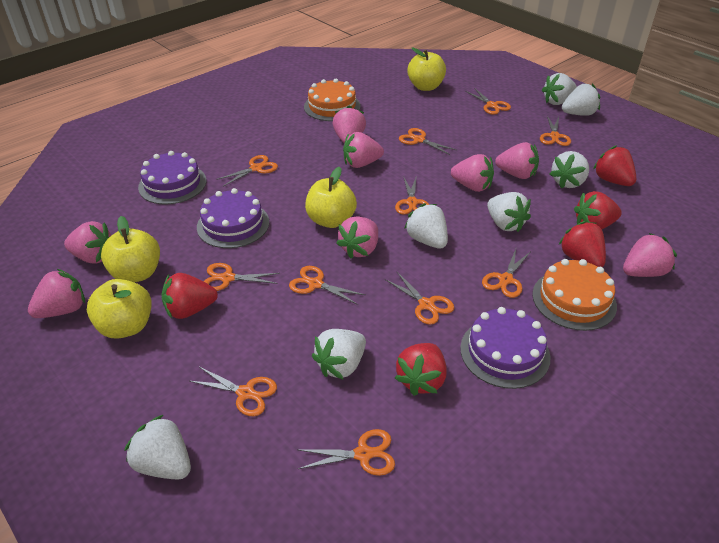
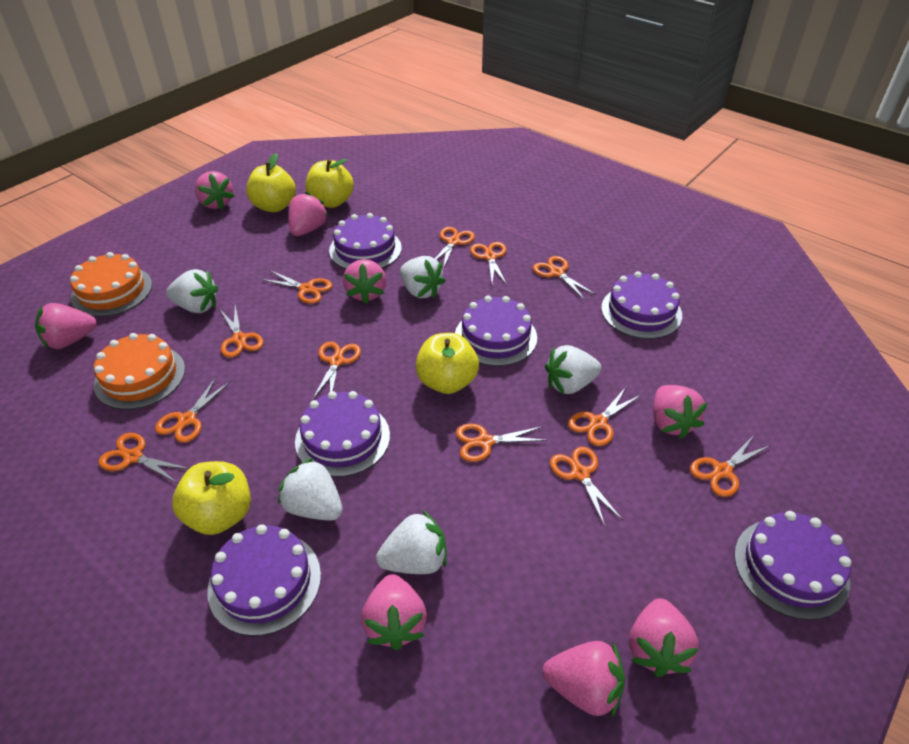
orange scissors: [190,367,277,416] [204,263,280,291] [216,155,278,186] [289,266,365,305] [298,429,395,476] [385,272,454,325] [395,175,429,214] [399,128,456,155] [465,88,511,115] [482,249,531,298] [540,116,571,146] = 11 -> [98,433,190,483] [155,378,231,443] [220,305,264,358] [261,270,332,304] [313,341,361,399] [435,227,475,269] [456,424,548,462] [470,242,507,285] [533,256,596,300] [550,447,623,526] [568,387,641,446] [690,435,771,497] = 12
purple cake: [138,151,206,204] [197,188,269,248] [460,307,551,389] = 3 -> [208,524,321,636] [295,391,390,477] [329,213,402,269] [455,296,537,366] [601,271,682,339] [734,511,852,620] = 6
red strawberry: [161,273,218,319] [395,343,447,396] [559,221,606,267] [574,191,622,229] [593,145,636,186] = 5 -> none = 0
white strawberry: [124,415,191,479] [312,329,366,379] [404,203,448,249] [487,192,531,232] [542,73,577,105] [550,151,589,188] [562,83,600,116] = 7 -> [166,269,218,313] [278,458,343,521] [376,510,447,574] [400,256,446,298] [545,345,601,394] = 5

